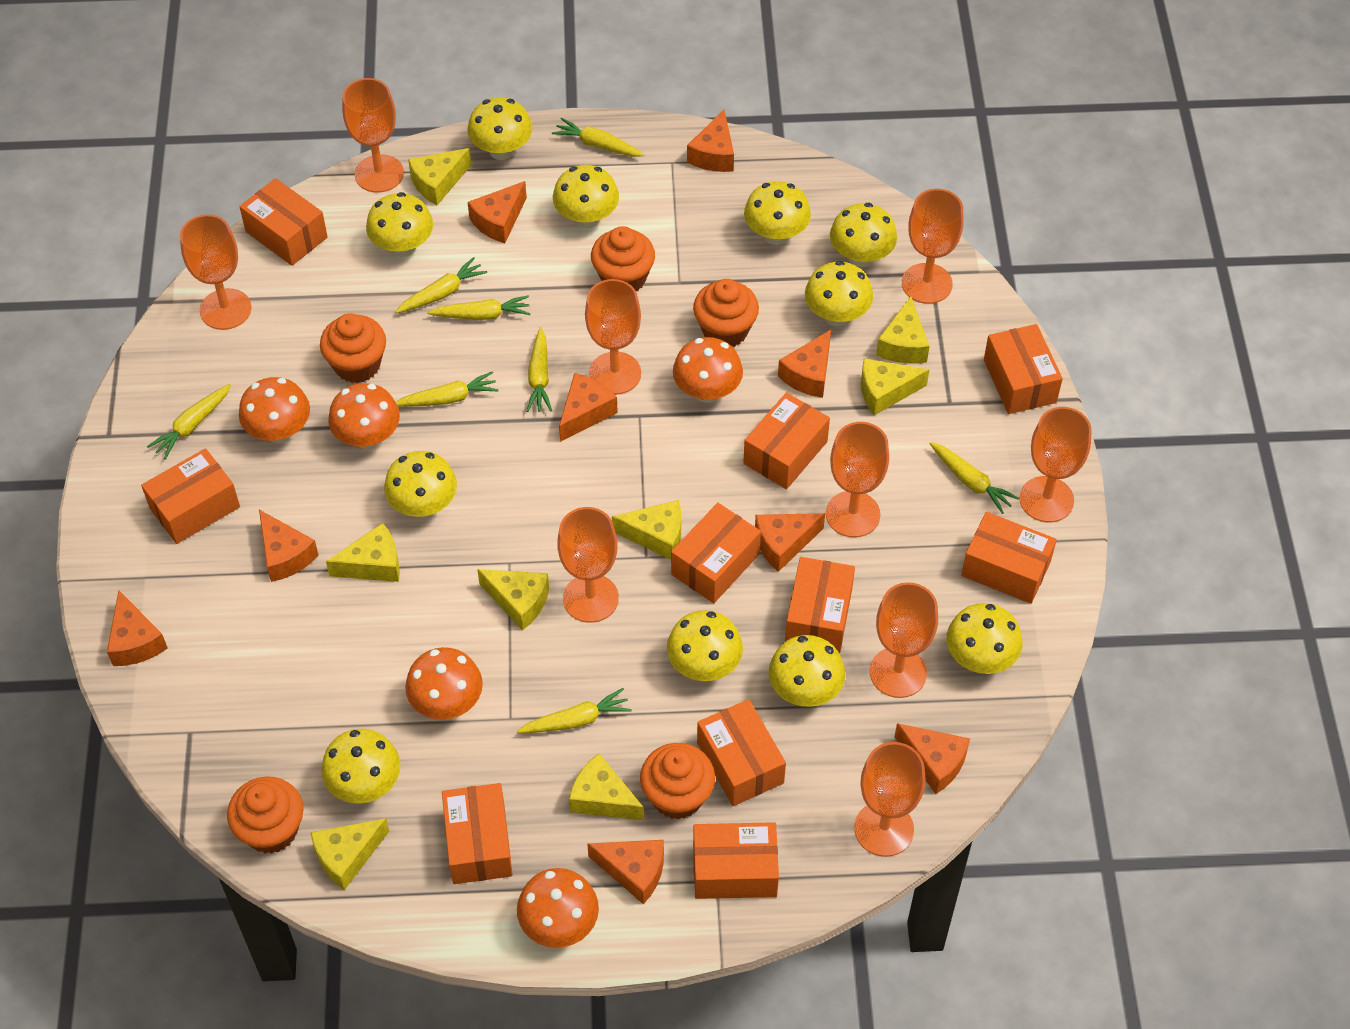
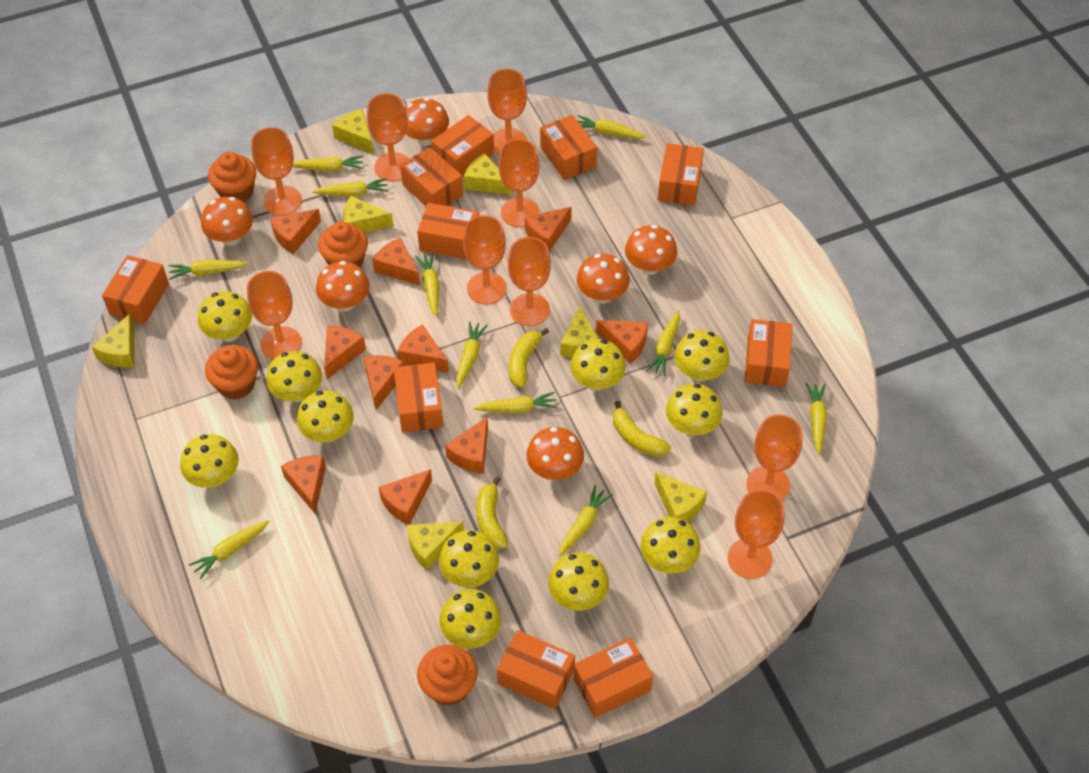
orange cheese: [107,590,168,666] [259,510,318,582] [468,181,527,243] [559,373,618,442] [587,840,664,904] [687,110,734,172] [755,513,825,572] [778,330,831,398] [895,723,970,794] = 9 -> [270,209,321,254] [281,455,326,513] [324,325,366,379] [363,355,404,410] [372,237,420,285] [378,469,432,525] [397,324,449,372] [445,417,488,474] [525,207,572,252] [596,320,648,364] = 10
orange cupcake: [227,776,304,854] [320,313,386,383] [591,226,655,291] [640,743,715,819] [693,279,759,347] = 5 -> [205,345,258,400] [208,152,256,202] [318,221,368,267] [417,645,478,706] = 4
orange mushroom: [239,377,310,443] [328,383,400,449] [405,647,483,720] [517,868,599,948] [673,337,743,403] = 5 -> [201,197,253,246] [316,261,369,311] [405,98,449,146] [526,427,584,480] [577,254,630,304] [625,225,677,275] = 6
yellow banana: none = 0 -> [476,476,508,549] [509,328,549,388] [613,401,671,457] = 3
yellow carrot: [147,384,231,460] [395,257,487,313] [396,371,499,407] [427,295,531,320] [517,688,632,733] [527,327,552,412] [552,118,644,157] [929,442,1019,514] = 8 -> [169,259,248,280] [188,520,269,579] [293,156,364,172] [312,178,388,197] [415,253,439,316] [456,321,488,389] [473,392,558,413] [559,485,613,557] [578,115,646,139] [646,311,680,376] [805,383,827,455] = 11
yellow cheese: [310,818,389,890] [326,523,400,582] [408,148,471,205] [477,569,549,631] [569,754,644,820] [612,500,681,560] [861,358,929,415] [876,296,930,364] = 8 -> [92,314,135,368] [332,109,374,154] [343,196,394,233] [407,521,464,570] [464,153,511,195] [560,305,599,358] [654,472,707,522] = 7

